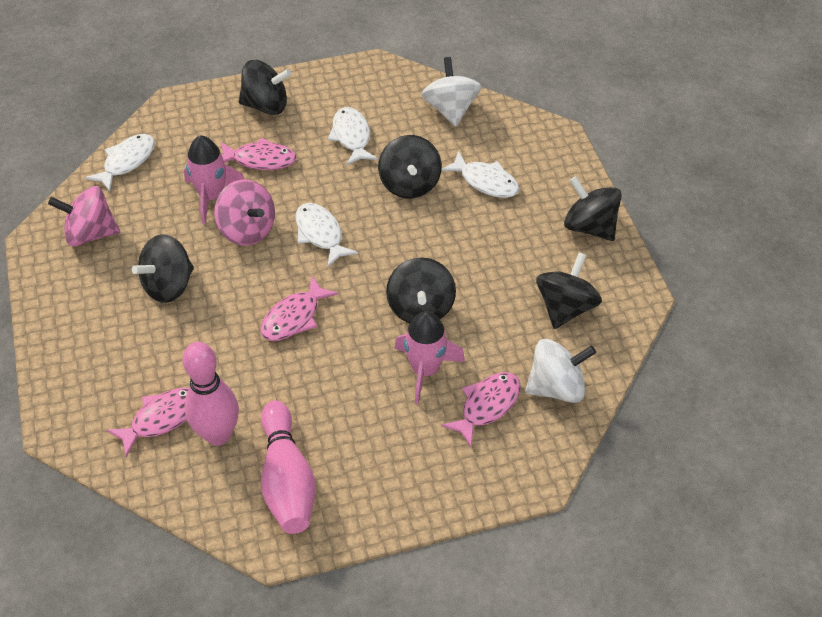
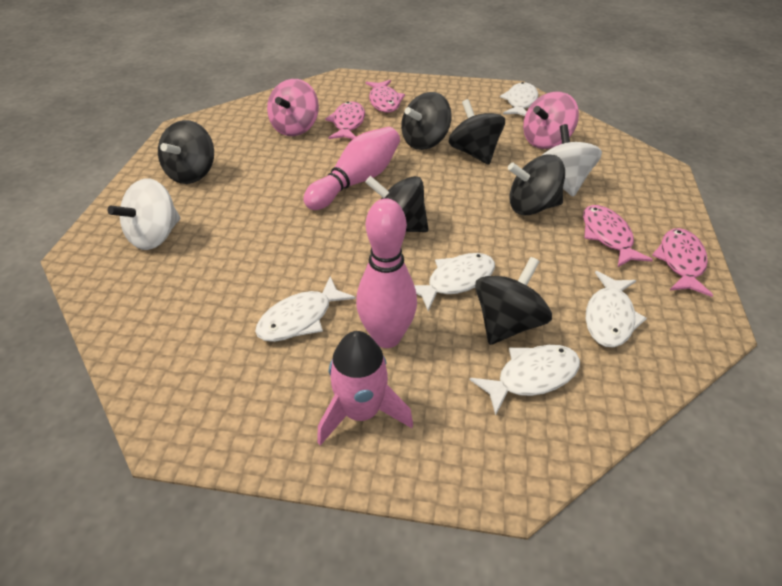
pink rocket: [184,135,245,224] [394,311,465,404] = 2 -> [317,331,413,445] = 1
white fish: [85,134,155,191] [295,203,358,267] [328,107,378,166] [441,151,519,198] = 4 -> [255,276,355,342] [414,253,495,311] [470,345,580,416] [500,82,538,116] [586,271,647,347] = 5

